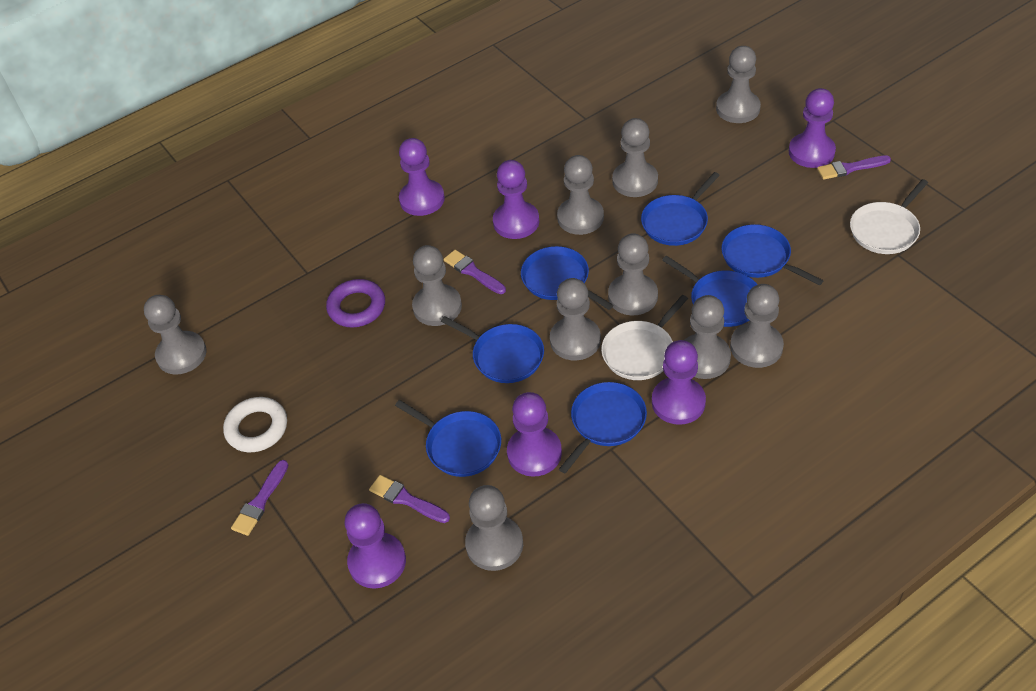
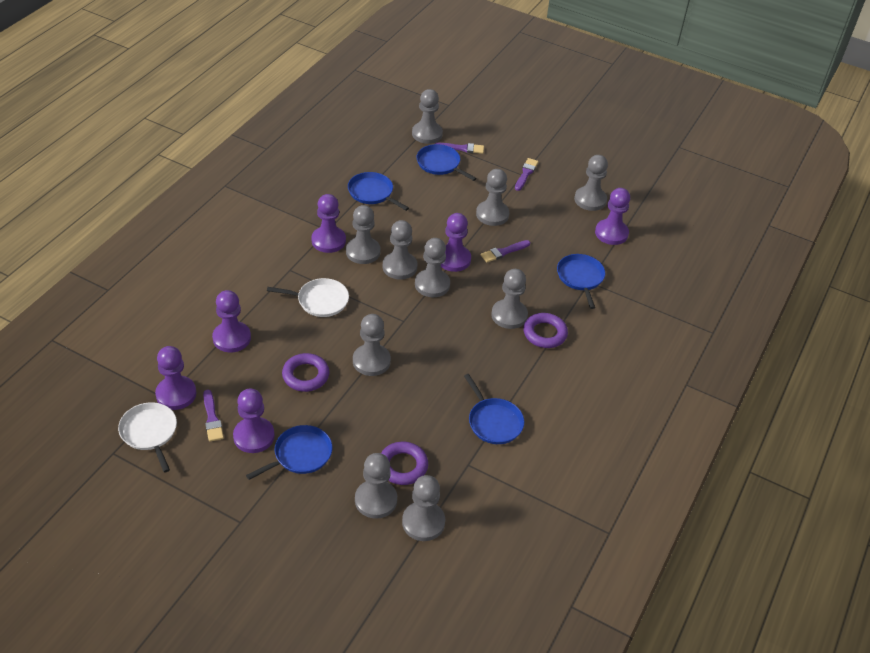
blue pan: [395,400,501,477] [441,316,544,383] [521,246,614,310] [559,382,647,473] [641,172,720,246] [662,256,758,327] [721,224,824,286] = 7 -> [246,425,332,480] [348,172,409,211] [417,144,477,181] [464,374,524,444] [557,254,605,309] = 5
purple ring: [326,279,385,327] = 1 -> [282,353,329,392] [381,442,428,485] [523,313,568,348] = 3
white ring: [223,397,287,452] = 1 -> none = 0

